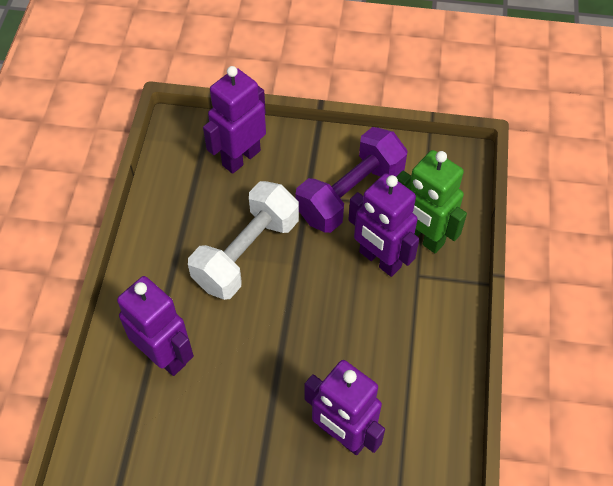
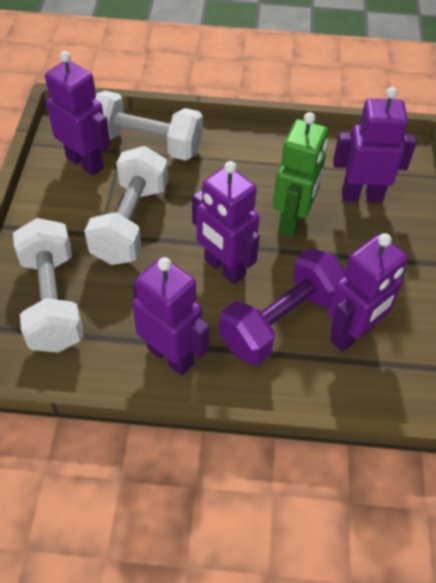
purple robot: [117,276,194,376] [203,66,266,174] [305,360,385,455] [348,173,419,277] = 4 -> [45,51,111,176] [132,257,210,376] [192,161,260,284] [328,233,408,352] [333,87,417,203] = 5
white dumbbell: [188,181,299,300] = 1 -> [13,218,84,353] [84,146,168,265] [95,91,203,161] = 3

